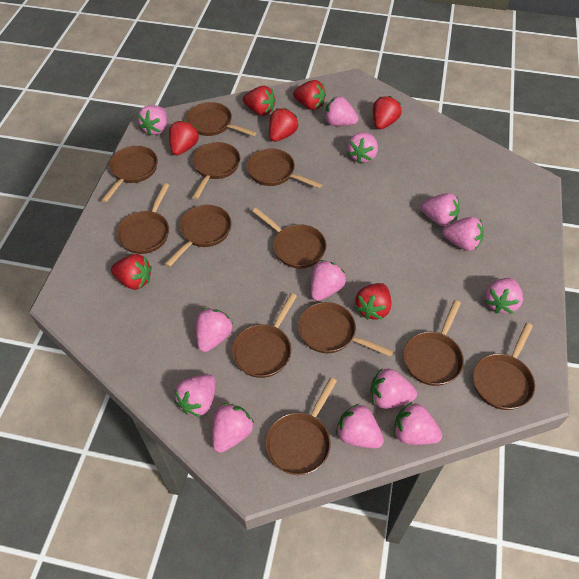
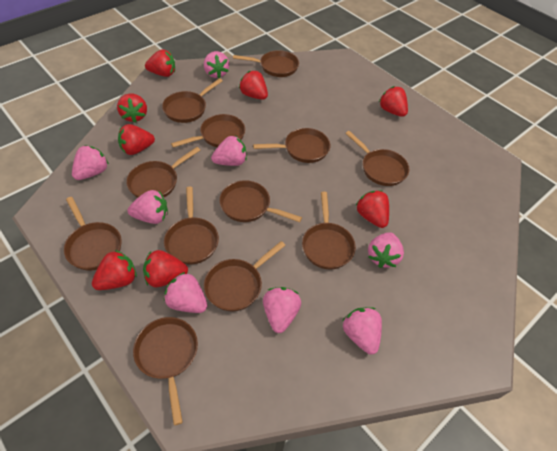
pink strawberry: [138,105,167,136] [175,374,216,417] [196,308,233,352] [212,403,254,453] [311,260,346,301] [325,96,359,126] [336,404,384,448] [348,132,378,163] [371,368,417,409] [394,402,442,445] [420,193,459,226] [443,217,484,251] [485,278,523,314] = 13 -> [72,145,109,180] [128,190,168,224] [164,272,207,313] [204,51,229,78] [211,135,247,166] [263,287,301,333] [343,307,382,355] [368,232,404,268] = 8
red strawberry: [111,254,152,290] [169,120,199,155] [243,86,276,116] [269,108,298,142] [293,80,326,110] [355,283,392,320] [373,96,402,129] = 7 -> [92,250,137,290] [117,93,147,123] [118,124,155,155] [143,250,188,287] [145,49,175,77] [239,71,268,100] [356,190,389,228] [379,86,408,117] = 8

